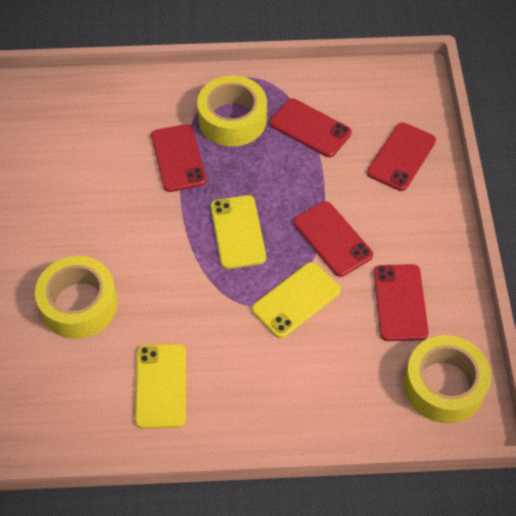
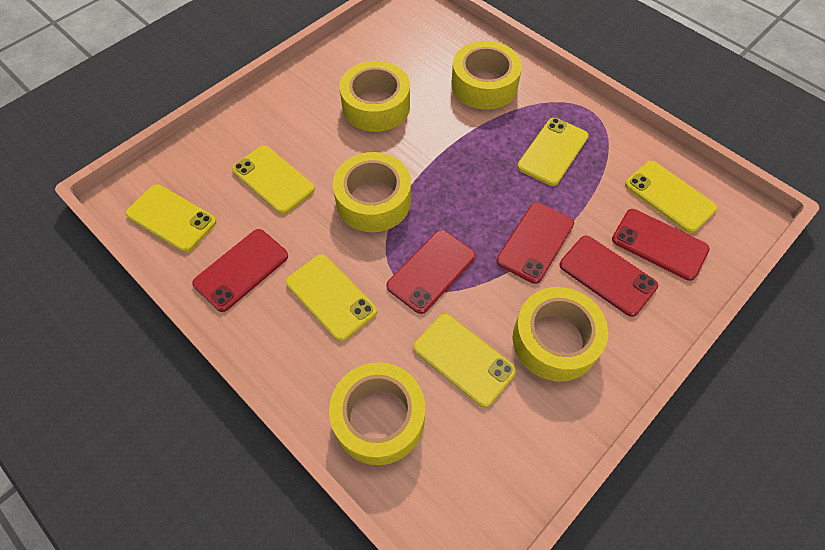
yellow phone: [135,344,186,429] [211,195,266,269] [252,262,341,338] = 3 -> [125,184,217,252] [232,146,315,214] [286,255,377,342] [414,314,516,407] [517,118,589,186] [625,161,717,233] = 6
yellow tape: [35,256,118,339] [197,76,267,147] [404,335,491,424] = 3 -> [329,362,425,465] [333,152,411,232] [339,61,410,132] [451,41,522,110] [513,287,608,382] = 5

